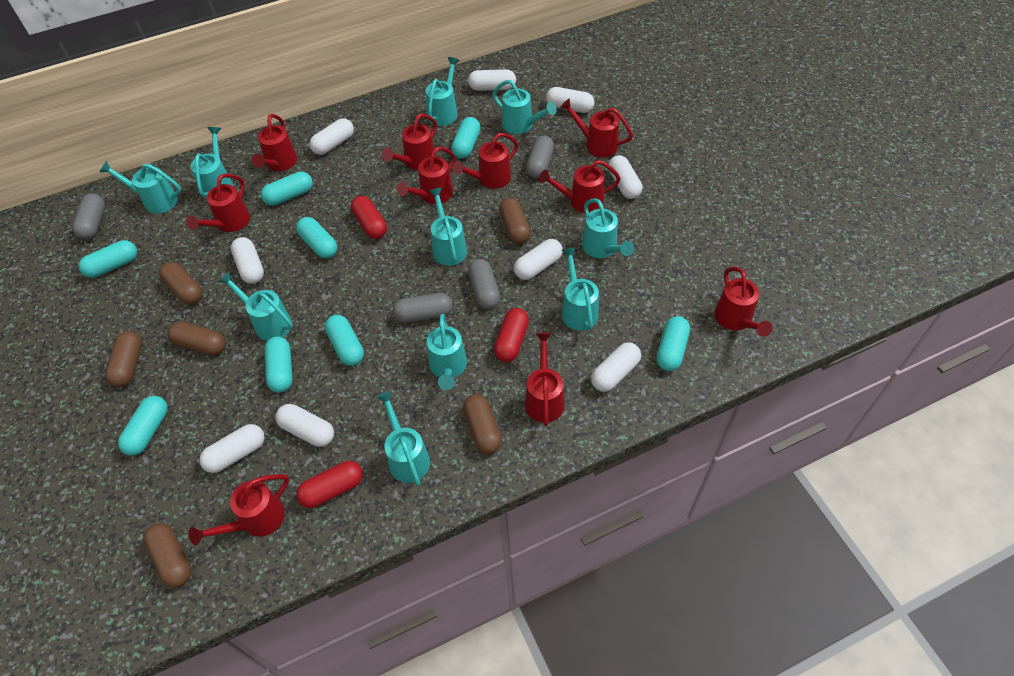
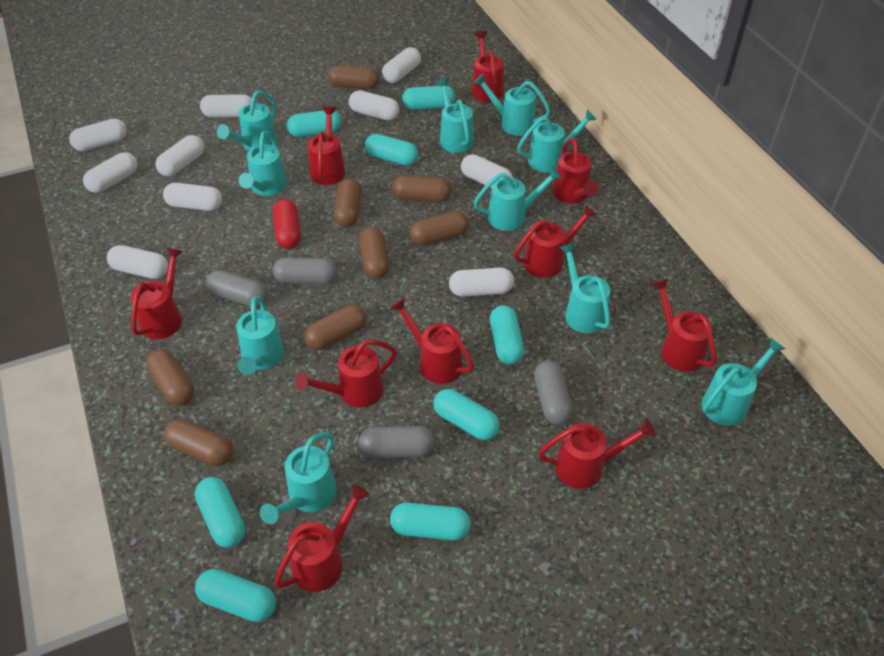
brown capsule: [105,331,142,387] [143,523,192,588] [159,262,202,305] [168,322,226,355] [463,394,502,454] [499,198,531,244] = 6 -> [146,349,194,406] [164,419,233,466] [304,305,367,350] [328,65,379,89] [334,178,362,227] [359,227,389,279] [392,175,451,202] [409,211,469,246] = 8
red capsule: [296,461,363,508] [351,196,387,239] [494,308,529,362] = 3 -> [273,199,301,249] = 1
white capsule: [199,424,264,473] [231,237,264,284] [275,404,334,447] [309,118,354,155] [468,69,516,91] [514,239,563,280] [546,87,595,113] [591,342,641,392] [608,155,642,199] = 9 -> [69,119,127,151] [83,152,138,193] [107,245,168,279] [156,135,204,176] [163,183,222,211] [200,94,252,118] [349,90,399,120] [382,47,421,83] [449,268,514,296] [461,154,513,188] = 10

